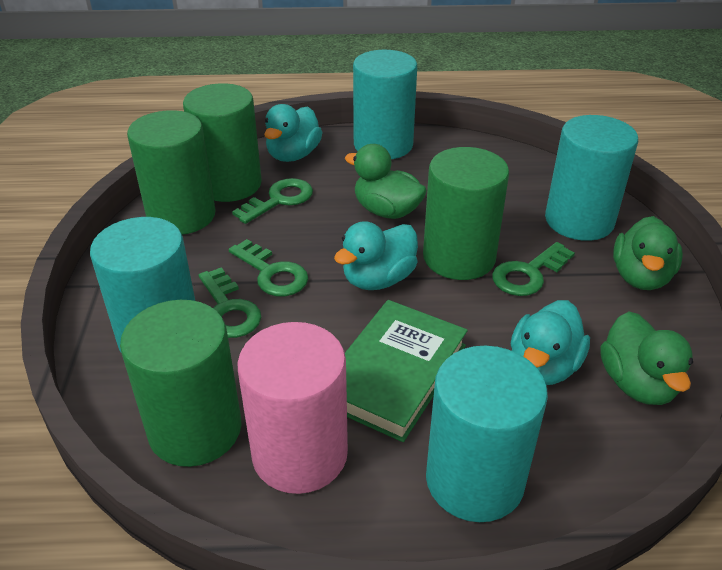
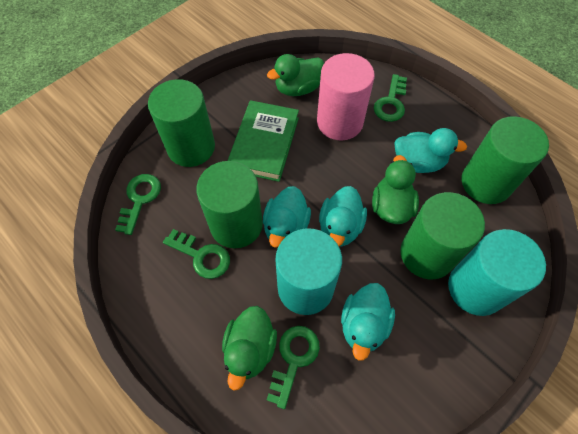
turquoise cylinder: [90,217,195,352] [353,50,417,159] [426,346,548,522] [545,115,638,241] = 4 -> [275,228,342,315] [448,229,546,316] = 2
turquoise duck: [264,104,322,162] [334,221,418,290] [511,300,590,385] = 3 -> [263,186,311,248] [319,186,367,246] [341,283,395,361] [394,128,467,173] = 4

